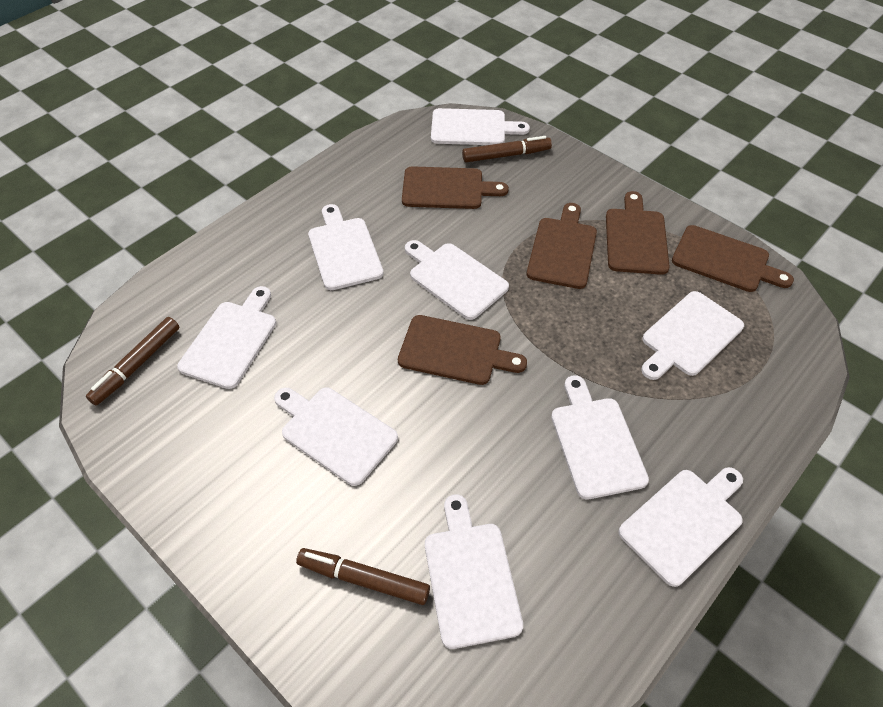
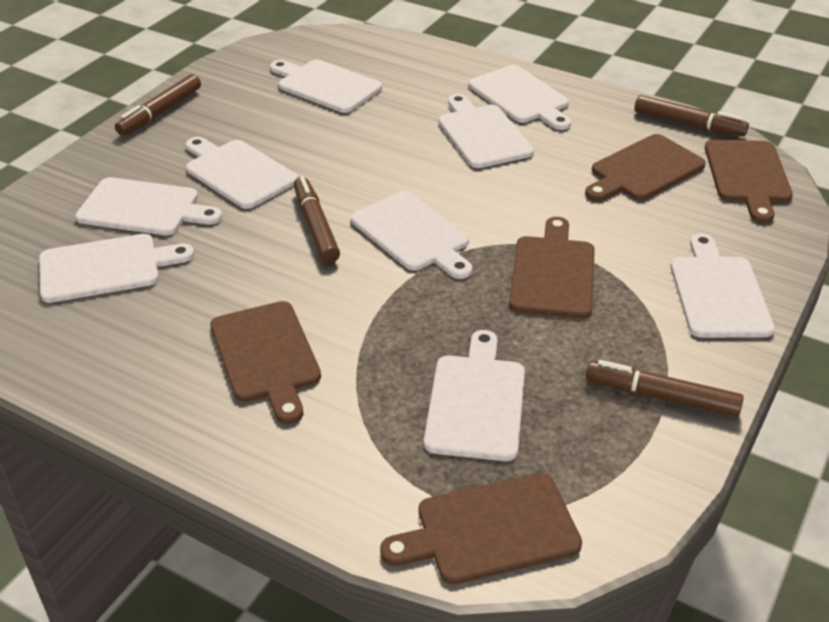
brown marker: [86,317,179,406] [296,548,430,605] [462,136,552,162] = 3 -> [115,74,201,136] [294,176,340,263] [586,360,744,417] [635,95,749,137] = 4

